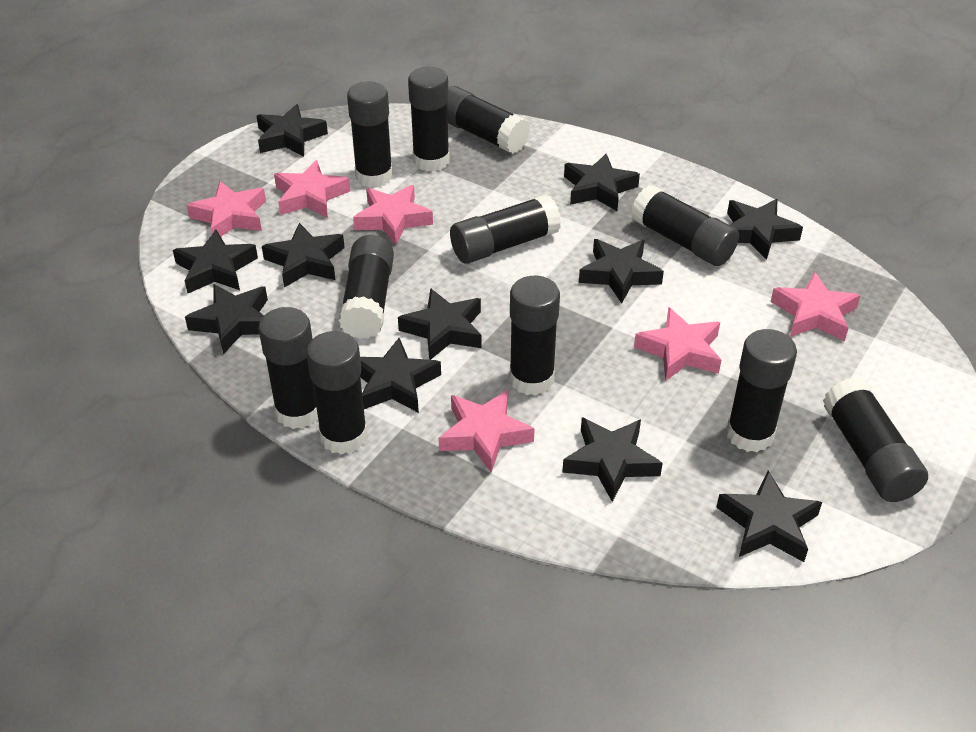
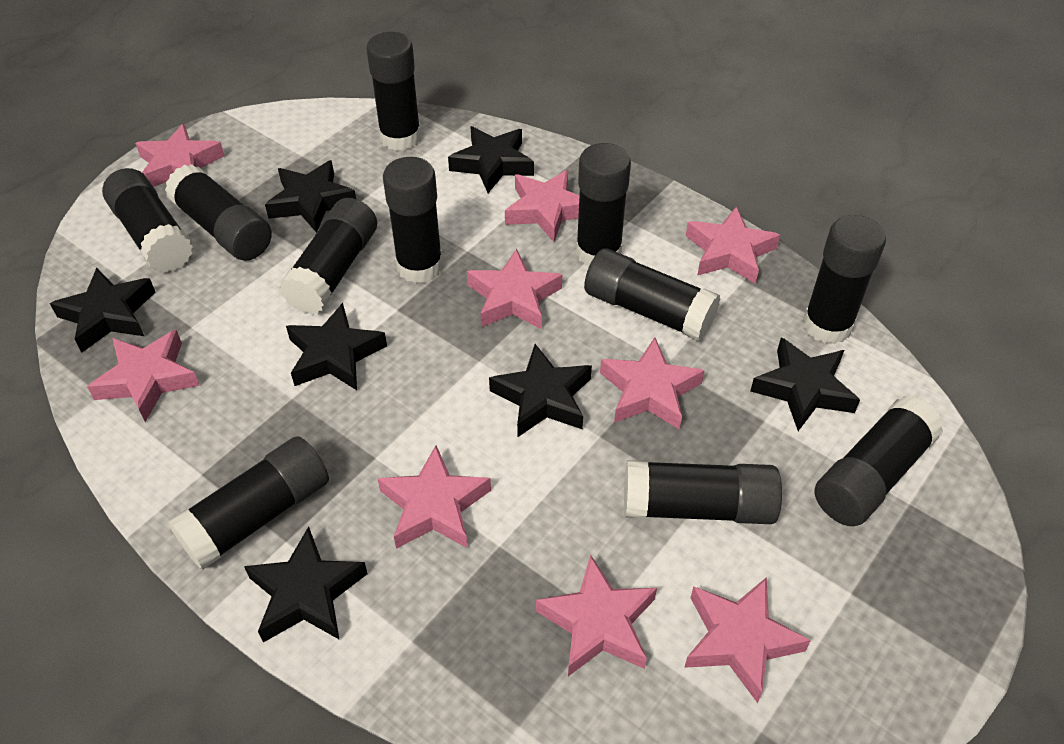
black star: [173,229,258,293] [185,284,268,354] [257,104,328,157] [262,223,345,287] [360,338,441,413] [398,288,481,360] [562,417,663,502] [564,154,640,211] [579,239,664,303] [716,471,822,562] [727,199,803,260] = 11 -> [50,268,155,353] [244,527,368,642] [265,160,356,233] [286,303,387,390] [448,126,534,193] [489,344,592,437] [750,337,860,431] = 7
pink star: [187,181,266,236] [274,160,351,218] [353,185,433,245] [439,390,535,472] [634,307,721,381] [771,272,861,341] = 6 -> [87,330,200,422] [135,124,225,187] [377,445,491,549] [467,249,562,329] [505,170,579,242] [536,554,657,676] [600,337,705,430] [684,577,811,703] [686,206,780,284] = 9

